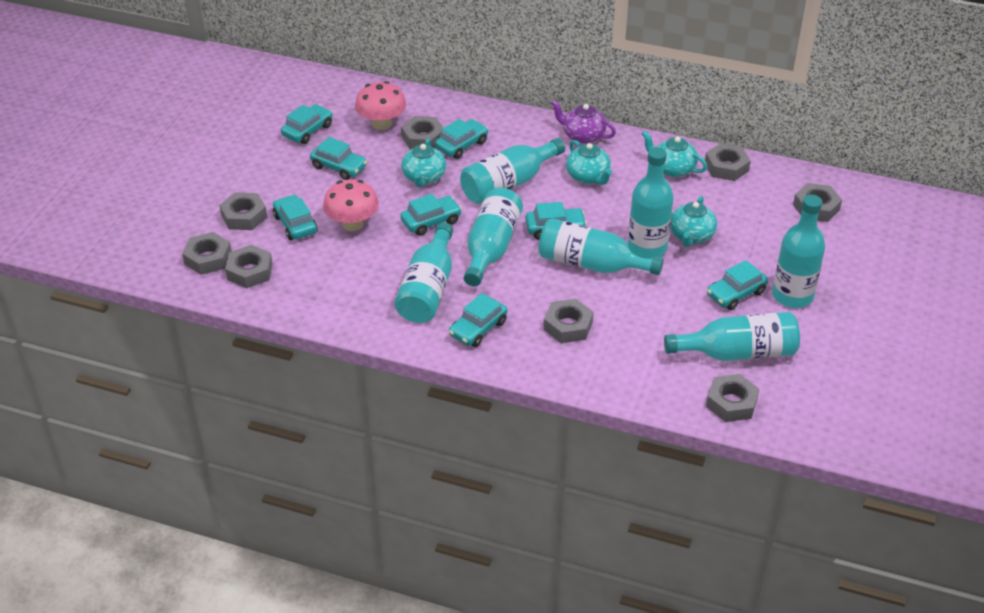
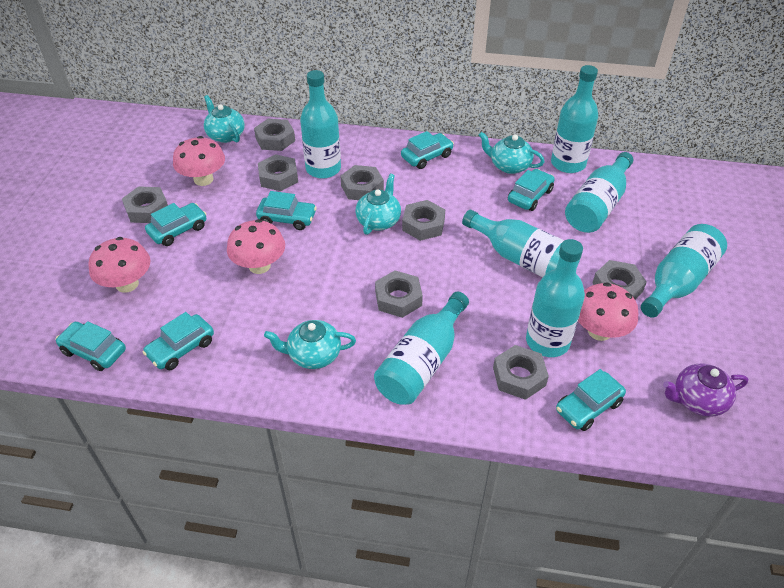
pink mushroom: [323,179,379,231] [355,81,406,130] = 2 -> [88,237,150,293] [173,136,225,186] [227,219,285,274] [578,282,638,341] = 4
turquoise car: [273,195,318,240] [281,104,333,144] [310,137,367,180] [400,194,462,236] [435,119,488,159] [449,293,507,347] [526,202,587,240] [707,260,768,310] = 8 -> [56,321,126,371] [142,312,214,371] [145,203,206,246] [256,191,317,230] [401,131,454,169] [508,169,555,211] [556,369,626,431] = 7

